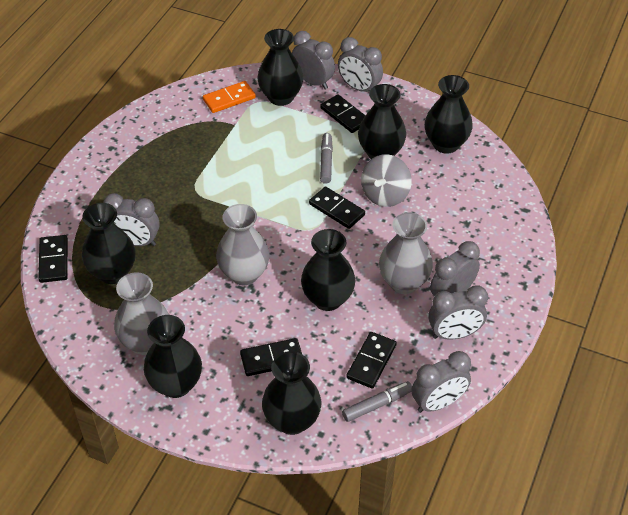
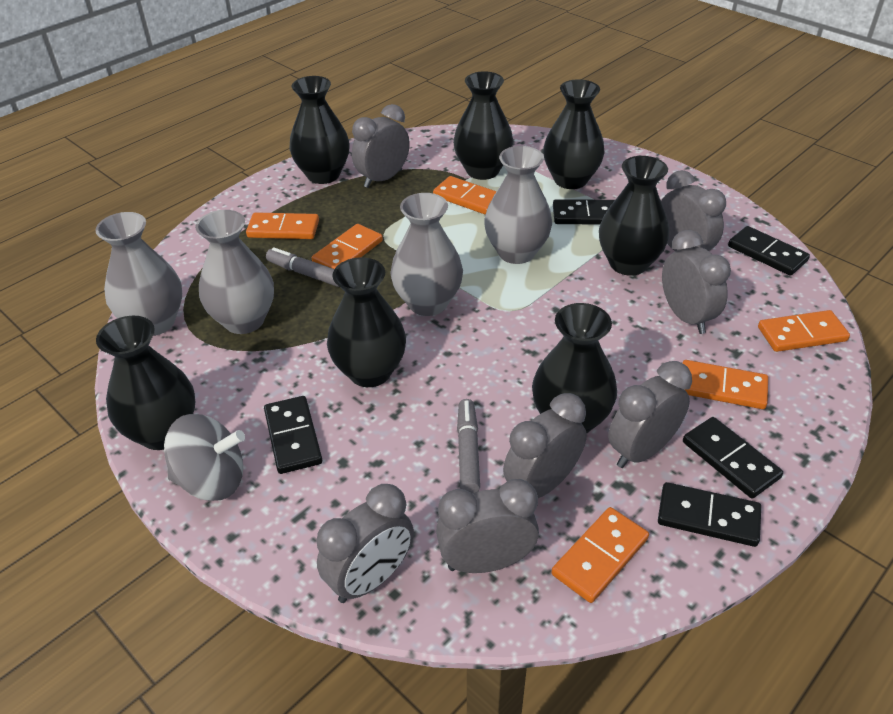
grey clock: [103,193,160,246] [292,31,335,90] [338,37,383,92] [411,351,471,413] [428,285,488,340] [430,241,480,296] = 6 -> [316,484,414,603] [352,104,410,188] [436,479,539,573] [503,393,587,498] [608,361,692,468] [661,170,726,251] [662,230,731,334] = 7
grey vase: [114,272,169,355] [216,204,270,285] [379,212,433,294] = 3 -> [95,212,182,336] [195,210,274,334] [391,193,463,316] [484,146,552,264] = 4
orange domino: [203,81,256,113] = 1 -> [246,212,319,239] [312,224,383,269] [433,176,497,215] [552,507,649,603] [683,360,768,409] [758,310,850,352] = 6

